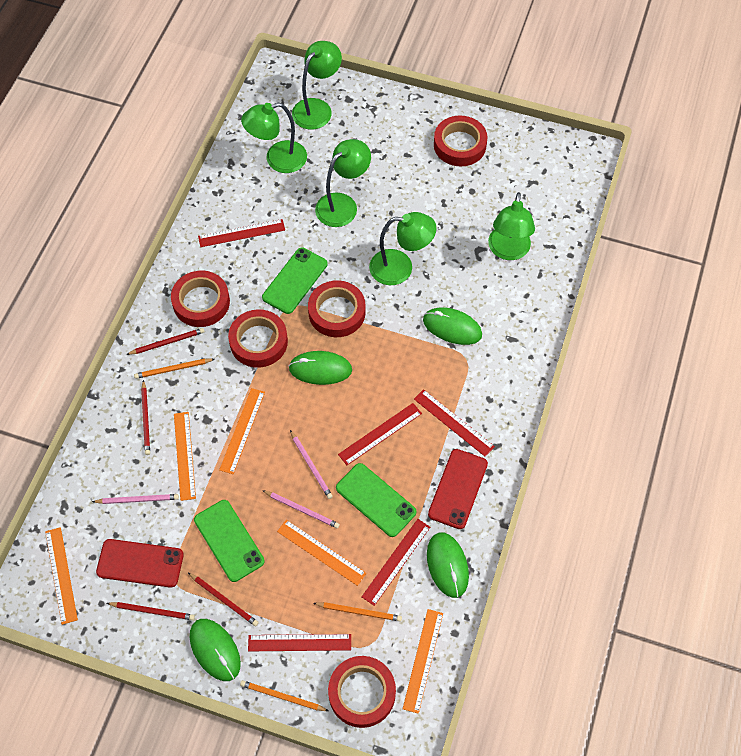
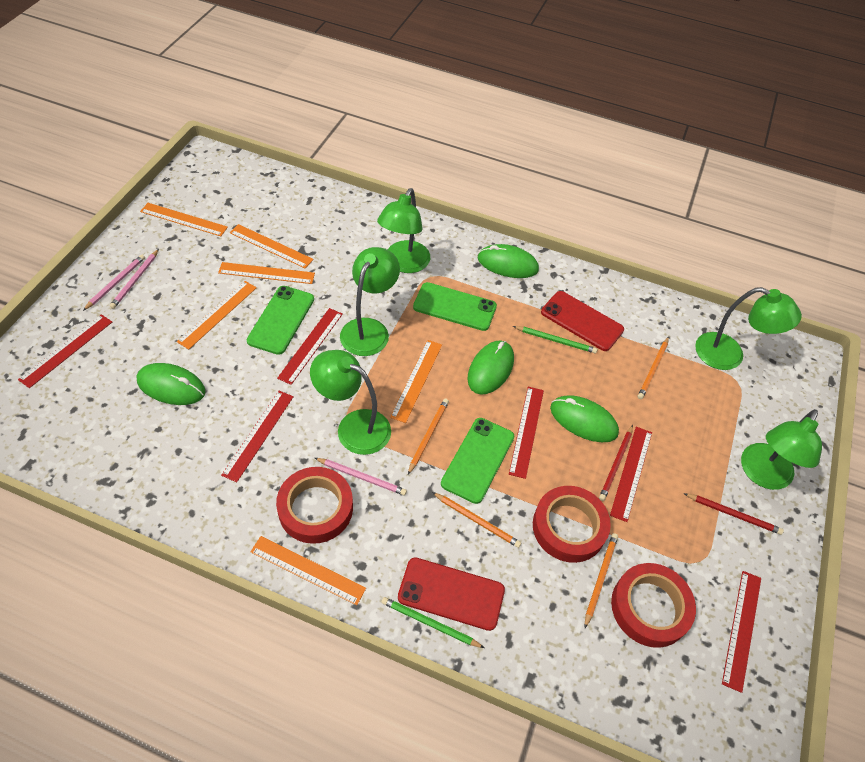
green pencil: none = 0 -> [381,597,484,648] [513,326,597,353] = 2
orange pencil: [134,359,214,379] [240,680,328,711] [313,602,402,621] = 3 -> [408,398,449,475] [432,492,521,548] [585,533,618,628] [638,336,669,399] = 4
orange ruler: [45,527,78,625] [174,412,196,501] [219,388,265,474] [277,520,367,586] [403,609,443,714] = 5 -> [140,203,228,236] [177,281,257,350] [218,262,315,284] [230,224,314,268] [250,536,366,605] [390,340,442,423] = 6
red pencil: [107,602,195,620] [126,328,205,355] [141,380,150,455] [188,573,259,626] = 4 -> [599,425,633,501] [684,493,784,535] = 2
red ruler: [198,219,285,247] [248,634,351,651] [338,403,422,465] [361,519,430,606] [414,389,495,457] = 5 -> [18,314,112,388] [221,391,294,482] [277,308,343,385] [509,387,544,479] [610,427,652,522] [722,571,761,693] = 6
red tape: [171,271,230,327] [228,309,288,368] [308,280,366,337] [328,656,396,728] [434,116,488,166] = 5 -> [276,467,353,544] [533,486,611,563] [611,563,696,648] = 3

